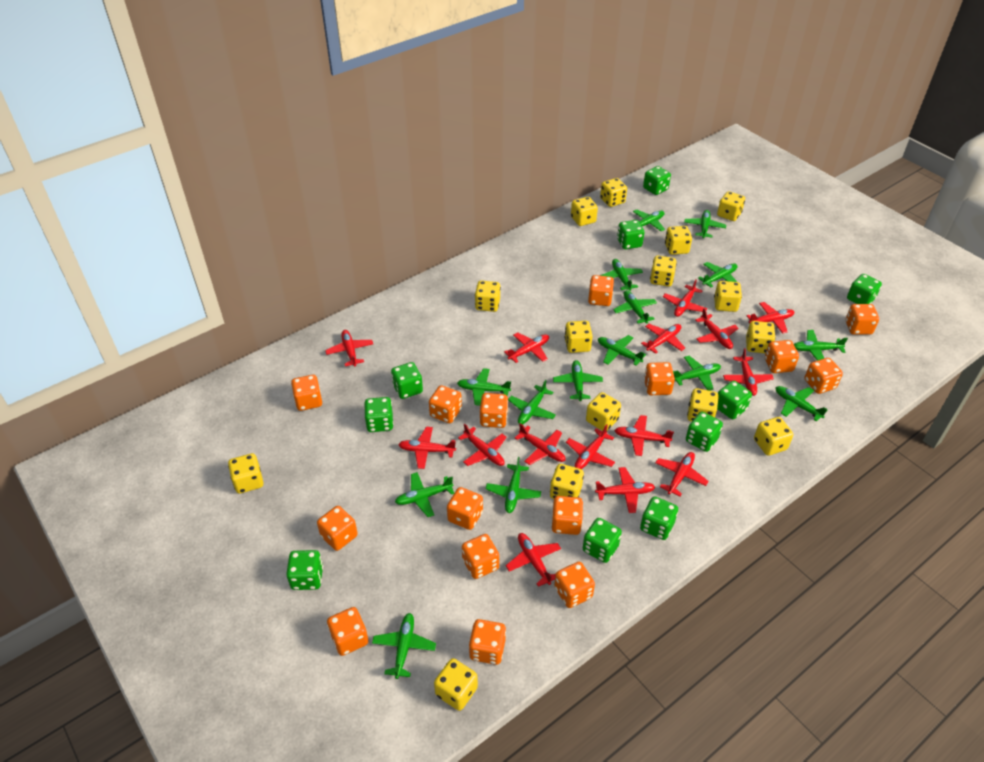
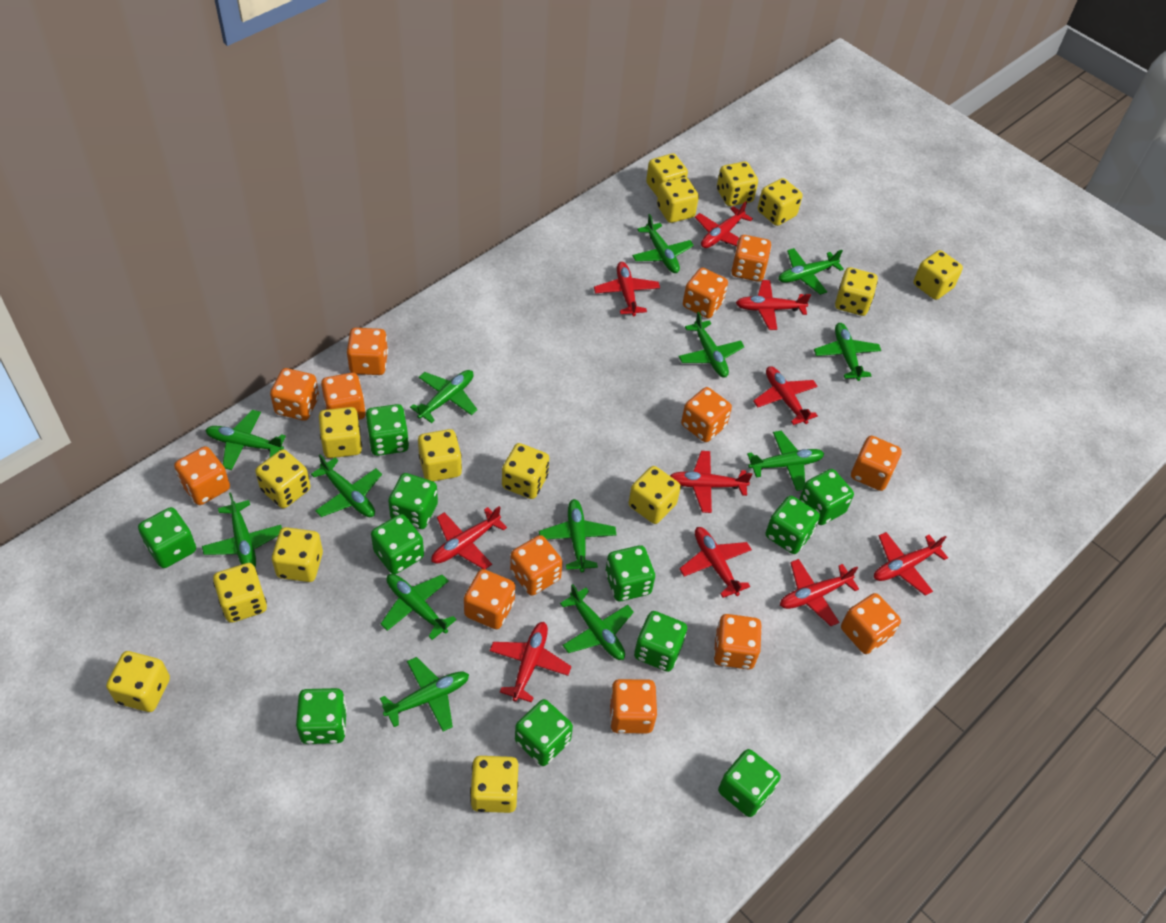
green dice: [286,550,323,590] [364,397,393,432] [391,362,423,399] [583,518,622,563] [617,220,644,249] [640,496,678,540] [643,166,671,195] [686,412,723,452] [717,381,752,419] [847,274,882,304] = 10 -> [138,507,196,568] [296,688,347,744] [365,404,409,456] [371,514,424,574] [388,473,438,529] [515,699,573,766] [605,545,655,601] [634,611,687,672] [718,749,781,817] [765,496,820,554] [799,469,854,525] = 11
green plane: [372,613,436,679] [395,472,454,517] [457,368,511,406] [486,457,541,513] [508,380,556,425] [553,360,603,401] [598,335,646,366] [600,259,643,291] [613,290,657,324] [633,209,665,232] [673,356,721,391] [684,210,726,238] [698,262,737,287] [776,386,828,422] [794,330,848,361] = 15 -> [202,493,282,568] [205,410,286,470] [311,454,382,517] [380,657,469,731] [381,574,457,640] [410,370,477,423] [539,499,616,572] [560,584,634,660] [632,214,694,273] [678,312,744,377] [747,431,824,491] [778,248,844,295] [814,323,881,381] = 13
orange dice: [291,375,322,411] [317,506,358,551] [327,607,368,656] [429,385,462,423] [447,487,483,530] [462,534,499,579] [469,619,506,665] [480,393,508,428] [551,496,583,535] [554,562,595,608] [588,275,614,306] [644,362,675,395] [765,340,799,373] [805,358,843,394] [845,304,879,335] = 15 -> [174,446,230,505] [270,368,319,421] [321,373,366,420] [346,328,388,375] [464,569,515,629] [510,535,563,596] [609,679,657,733] [681,387,732,442] [683,268,728,318] [714,614,762,669] [731,235,771,282] [841,593,901,654] [851,436,902,491] = 13
red plane: [325,330,373,366] [398,427,456,469] [458,424,507,466] [504,332,549,363] [506,533,561,587] [515,423,566,465] [566,424,615,469] [595,467,655,513] [614,415,674,456] [641,324,685,354] [655,452,708,496] [663,279,707,317] [695,308,738,349] [723,348,774,396] [747,302,794,334] = 15 -> [431,506,507,569] [490,622,571,703] [594,262,660,316] [670,451,752,513] [679,527,752,598] [695,201,753,248] [736,280,811,330] [753,366,818,425] [780,559,859,626] [874,532,948,596] = 10

